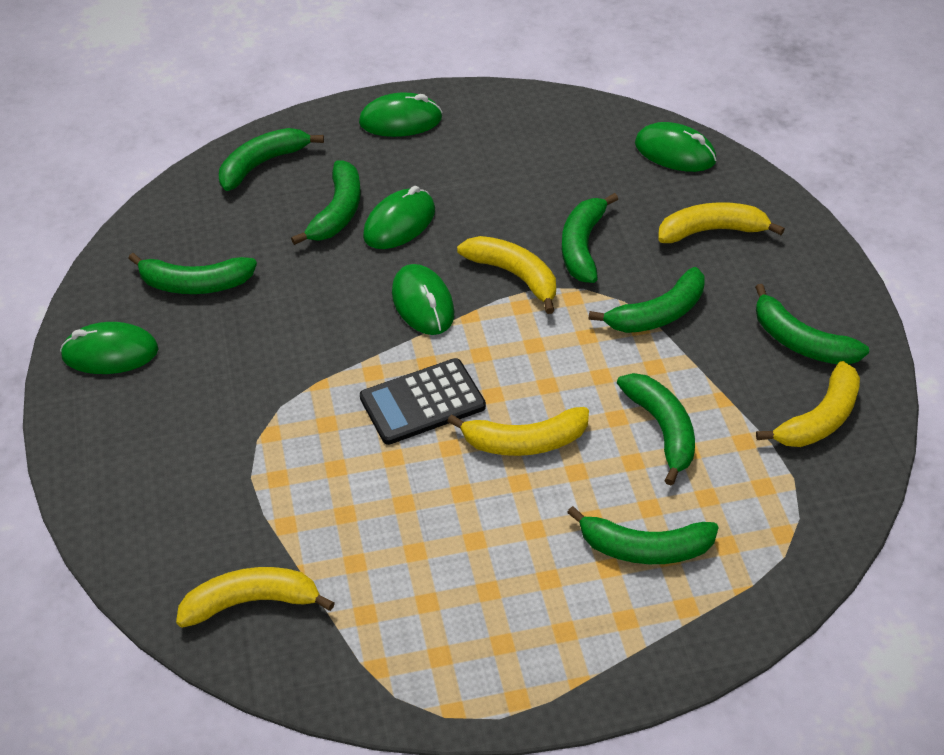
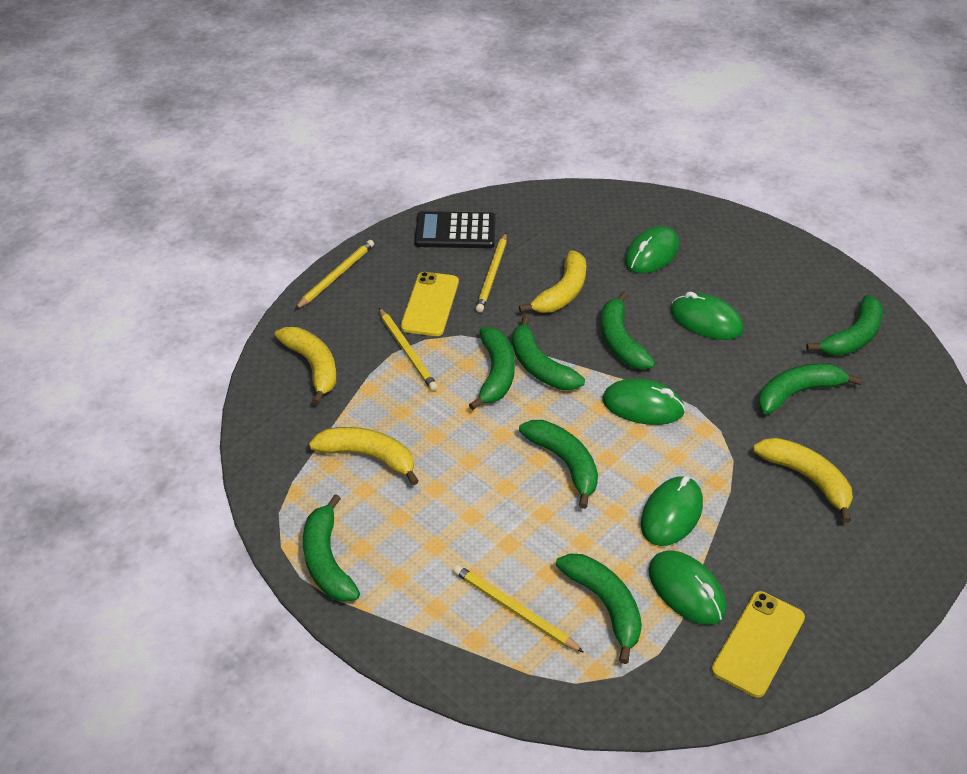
yellow banana: [176,567,335,628] [447,407,589,456] [457,236,556,314] [658,202,785,243] [756,361,860,447] = 5 -> [275,327,337,405] [309,427,419,486] [519,251,587,313] [753,438,853,523] = 4
yellow pencil: none = 0 -> [295,240,374,309] [379,308,438,391] [453,565,584,653] [476,233,507,313] = 4
yellow phone: none = 0 -> [401,272,459,336] [712,591,805,698] = 2

